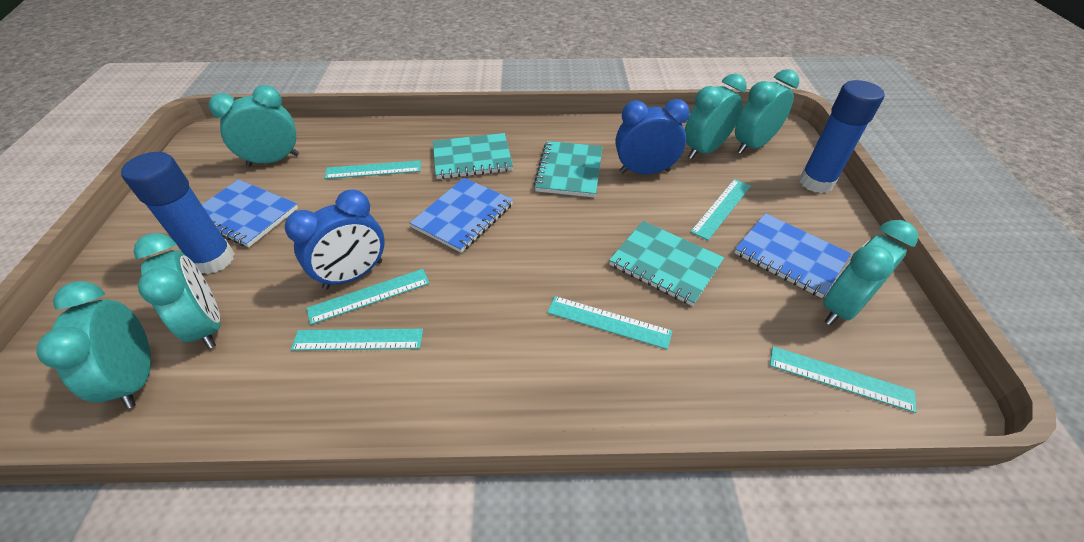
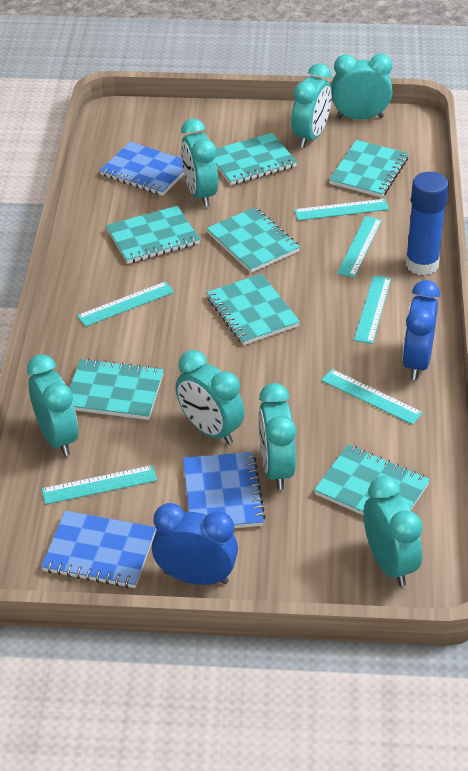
blue glue stick: [121,152,235,274] [799,80,885,193] = 2 -> [406,172,449,275] = 1
turquoise clock: [37,281,151,409] [134,233,220,349] [209,85,299,167] [685,74,747,159] [735,69,799,154] [823,220,918,325] = 6 -> [27,354,78,456] [176,350,245,445] [181,119,218,207] [258,383,296,490] [291,63,332,148] [331,54,392,120] [363,476,423,586] = 7
turquoise notebook: [433,133,513,179] [534,141,603,197] [609,221,724,306] = 3 -> [69,358,164,420] [106,206,200,264] [206,274,300,345] [207,207,300,273] [215,133,297,185] [314,445,430,516] [329,140,408,198] = 7

